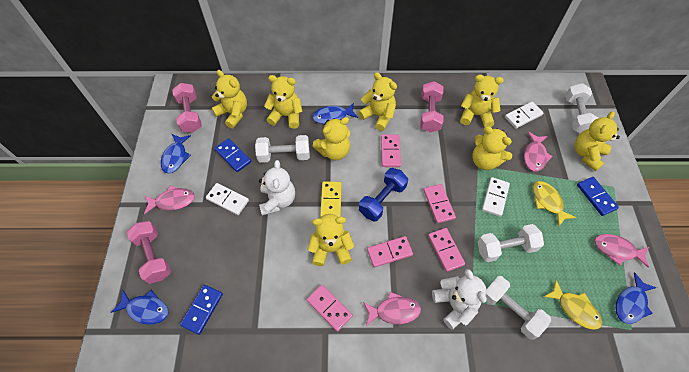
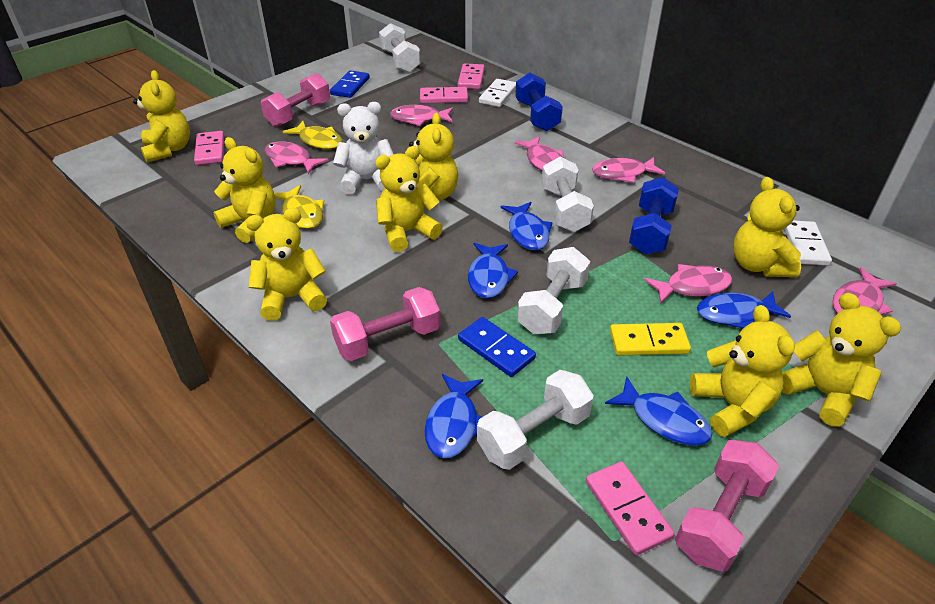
blue domino: [180,285,223,335] [215,138,251,172] [577,177,619,216] = 3 -> [330,70,370,98] [458,317,536,377] = 2
blue dumbbell: [359,168,408,222] = 1 -> [515,73,563,131] [629,177,679,254] = 2
blue fish: [110,289,169,325] [161,134,191,173] [312,103,358,124] [615,272,657,324] = 4 -> [424,374,483,458] [468,243,518,299] [500,202,553,250] [605,376,712,446] [697,291,791,329] = 5
pink domino: [307,285,353,332] [367,236,413,267] [381,134,401,167] [424,184,456,223] [428,228,465,272] = 5 -> [194,131,224,165] [420,87,468,103] [458,63,485,89] [586,462,675,555] = 4
pink fish: [144,186,195,215] [363,292,421,326] [524,132,553,172] [594,234,649,268] = 4 -> [265,141,329,174] [390,105,453,126] [514,136,563,171] [592,157,665,183] [644,264,732,304] [833,267,897,315] = 6
white domino: [206,183,249,215] [482,177,510,217] [505,101,544,129] = 3 -> [479,79,516,107] [784,220,832,266] = 2
white teddy bear: [259,160,295,216] [432,269,487,330] = 2 -> [333,102,393,194] = 1

